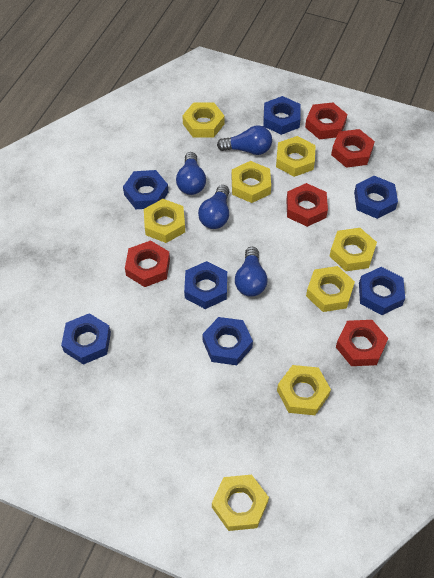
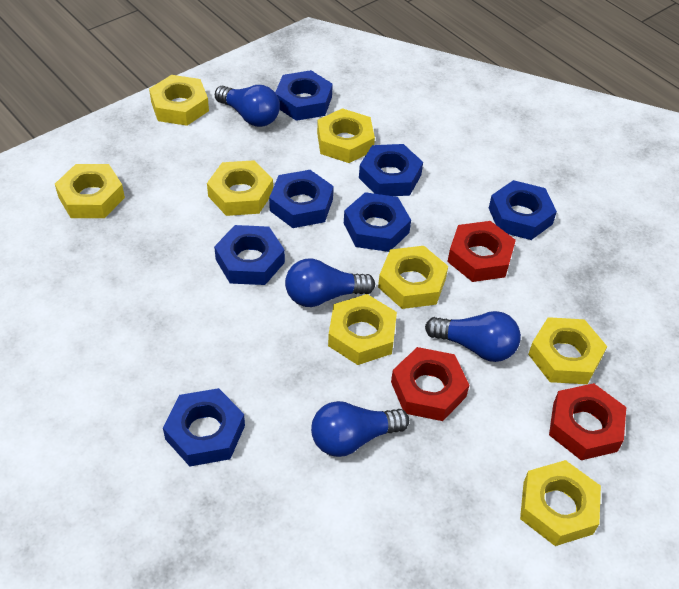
red nut: [125,240,170,287] [286,183,328,227] [305,102,347,139] [331,129,375,168] [336,320,388,366] = 5 -> [391,347,469,421] [447,221,516,282] [549,383,626,460] = 3

